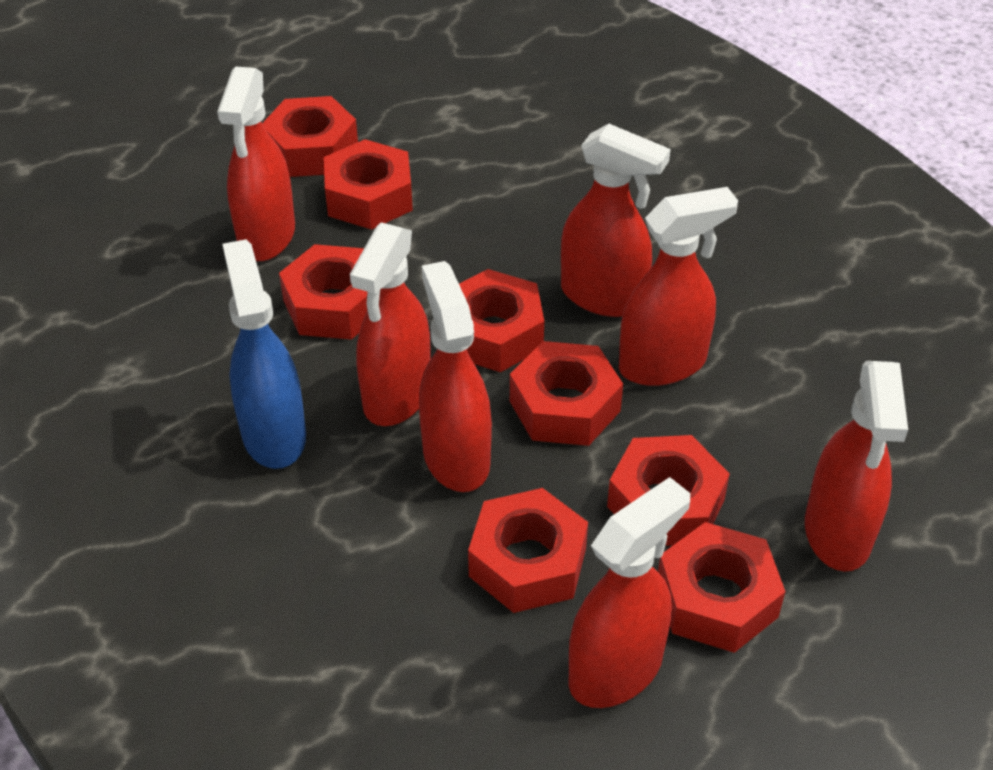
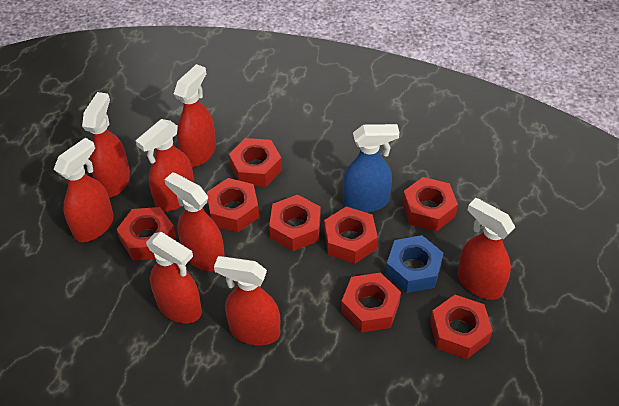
blue nut: none = 0 -> [386,235,443,293] = 1
red spray bottle: [217,66,295,261] [350,222,431,426] [419,261,492,492] [561,124,671,317] [569,477,690,708] [619,187,738,386] [805,361,908,572] = 7 -> [54,138,114,242] [82,92,130,198] [136,119,194,212] [146,232,202,323] [164,172,225,271] [174,64,216,167] [214,256,280,345] [458,198,515,300] = 8

